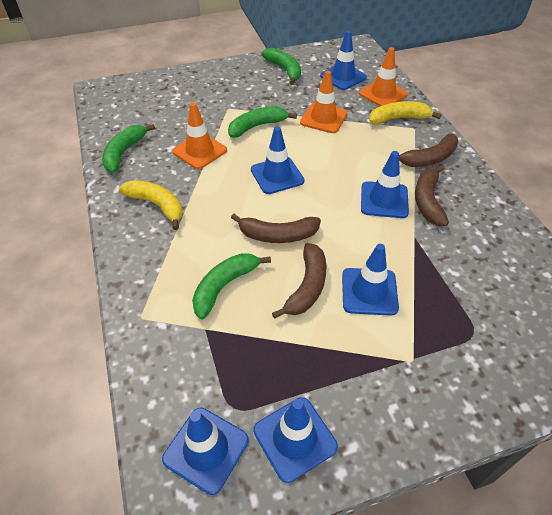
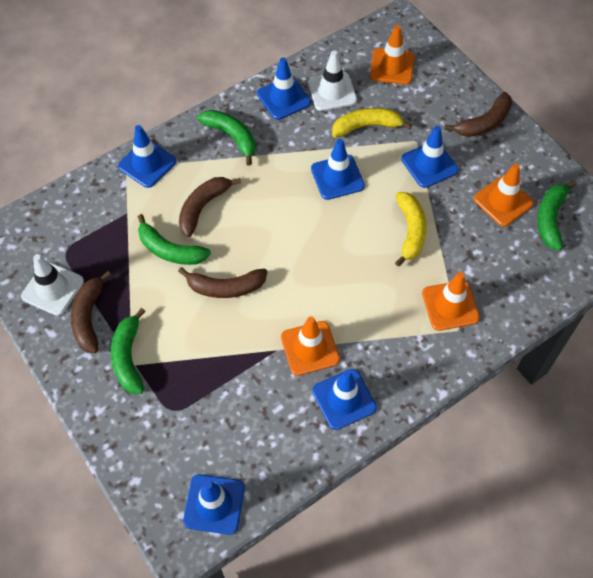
orange traffic cone: [172,102,227,169] [300,71,347,133] [359,47,408,106] = 3 -> [281,316,340,376] [370,25,415,85] [422,272,480,331] [474,164,534,226] = 4
white traffic cone: none = 0 -> [21,254,84,316] [308,51,357,111] = 2

